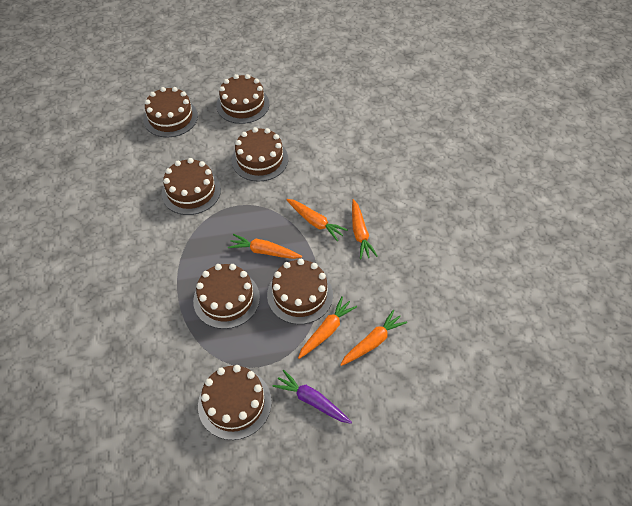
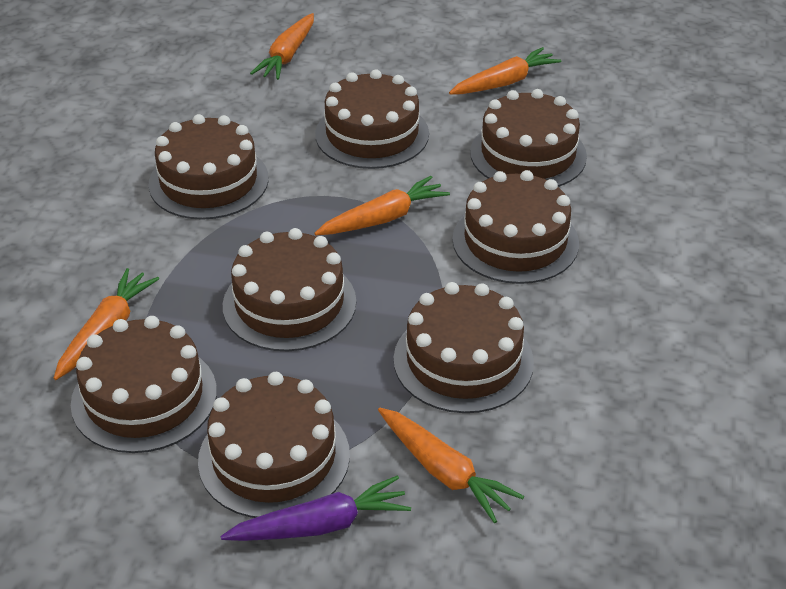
brown cake: [144,87,198,137] [162,158,221,215] [193,264,260,329] [198,365,272,440] [216,74,269,124] [232,127,288,182] [267,259,333,324] = 7 -> [71,316,217,453] [148,114,269,220] [198,372,350,518] [223,228,356,351] [315,69,429,169] [393,282,534,413] [452,170,579,284] [470,89,587,187] = 8

